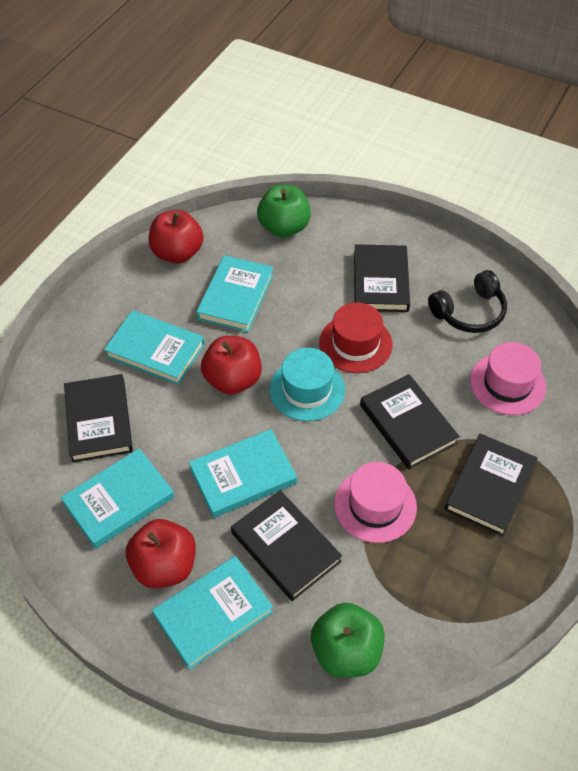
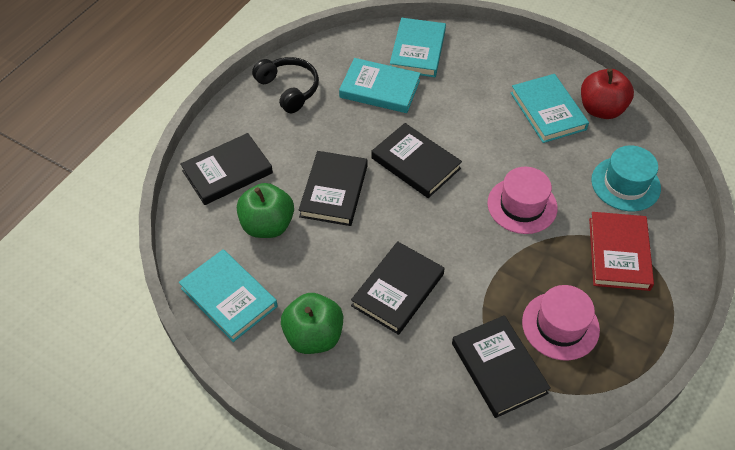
red apple: [126,519,196,588] [149,210,203,264] [201,336,262,395] = 3 -> [581,69,634,119] = 1
red book: none = 0 -> [589,212,654,291] = 1
red hat: [319,302,393,373] = 1 -> none = 0
turquoise book: [61,448,174,549] [104,310,205,385] [152,556,273,670] [189,429,297,518] [196,255,274,332] = 5 -> [179,249,278,342] [339,58,421,113] [390,18,446,77] [511,74,589,143] = 4

